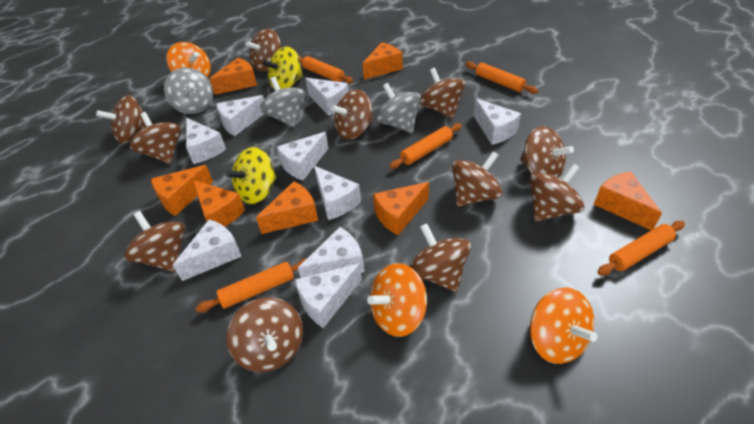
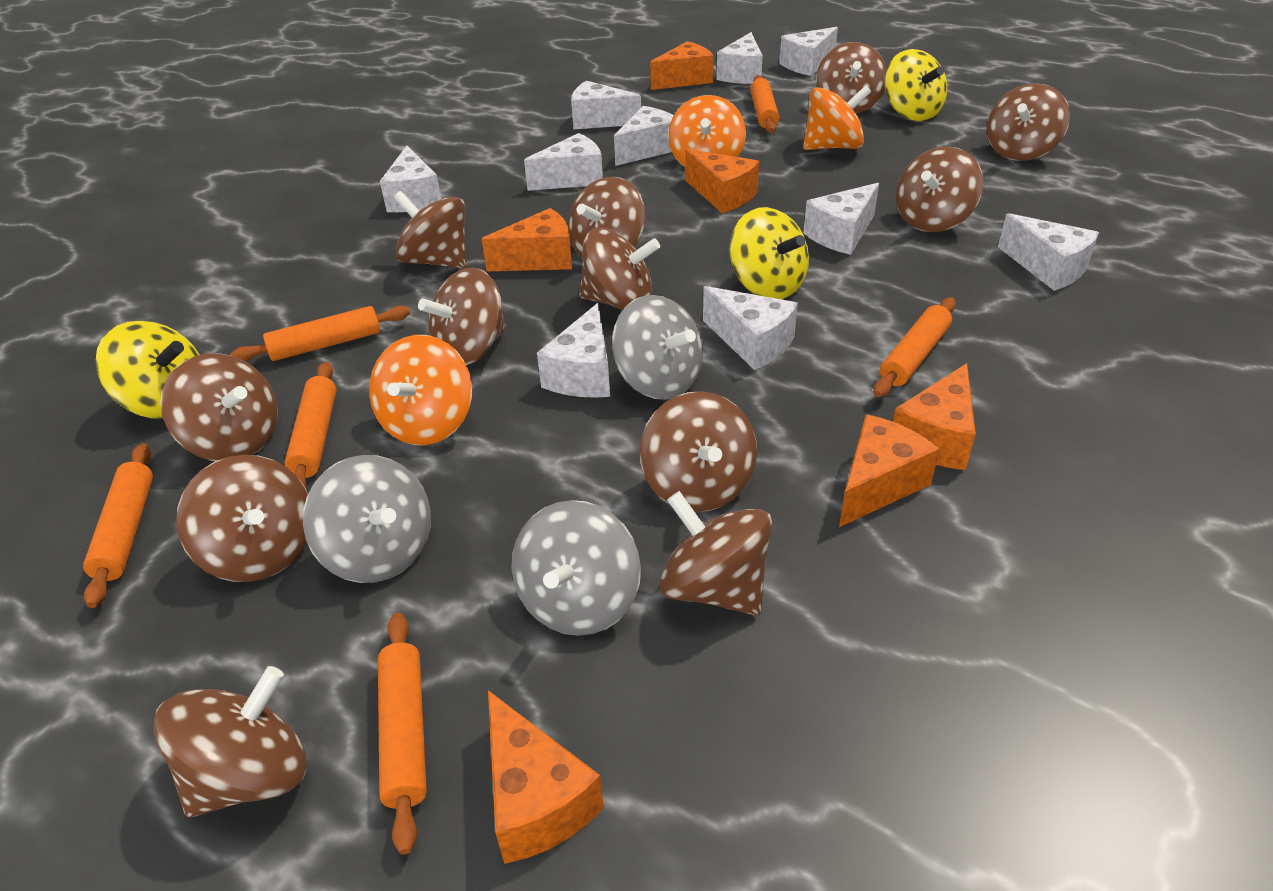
brown spinning top: [96,95,153,144] [124,211,185,272] [130,112,181,164] [227,297,303,372] [245,28,281,71] [330,89,373,140] [409,224,471,292] [420,68,465,119] [452,151,503,207] [520,126,574,178] [529,164,585,221] = 11 -> [153,666,306,818] [160,353,278,461] [176,455,308,582] [394,191,467,269] [418,267,506,365] [568,177,646,259] [579,228,660,310] [640,391,757,512] [659,491,772,615] [816,42,887,113] [896,147,984,232] [987,83,1070,161] = 12
orange cheese: [151,165,213,216] [193,180,245,227] [209,58,257,95] [256,181,318,234] [363,42,403,80] [373,182,429,235] [594,171,662,230] = 7 -> [482,208,572,271] [488,690,604,864] [650,41,714,90] [685,149,759,213] [839,414,940,527] [893,363,976,470] = 6
orange rolling pin: [196,258,307,312] [299,56,353,84] [389,123,462,169] [465,62,538,94] [597,221,685,275] = 5 -> [83,443,153,608] [230,306,410,361] [284,362,337,488] [378,613,427,855] [750,75,779,133] [874,297,956,397] = 6
white cheese: [173,219,242,281] [186,118,226,164] [216,95,264,136] [277,132,328,181] [295,263,362,328] [298,227,365,278] [305,78,349,116] [314,166,361,220] [473,99,521,145] = 9 -> [380,146,441,212] [524,133,603,191] [537,303,610,398] [571,80,641,130] [614,106,674,166] [703,286,798,370] [716,32,763,84] [779,27,838,76] [803,183,879,255] [998,213,1099,291] = 10
yellow spinning top: [226,147,276,204] [263,47,303,89] = 2 -> [96,321,199,419] [730,207,809,299] [885,49,947,121] = 3

